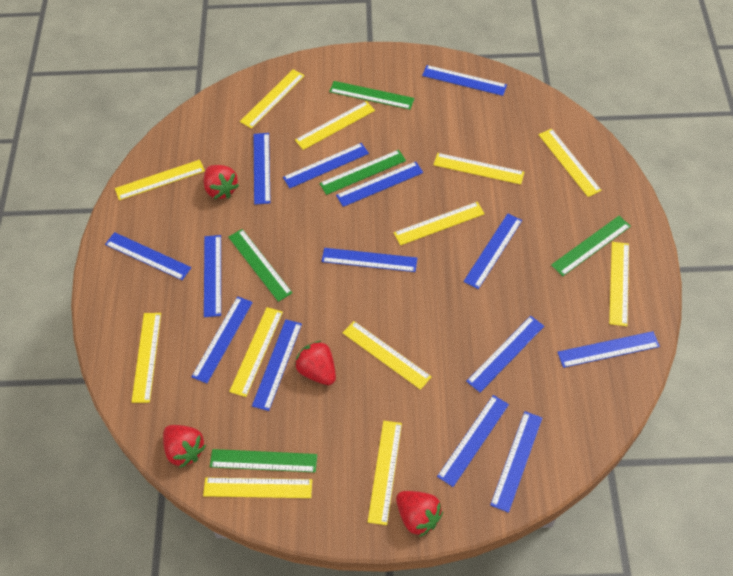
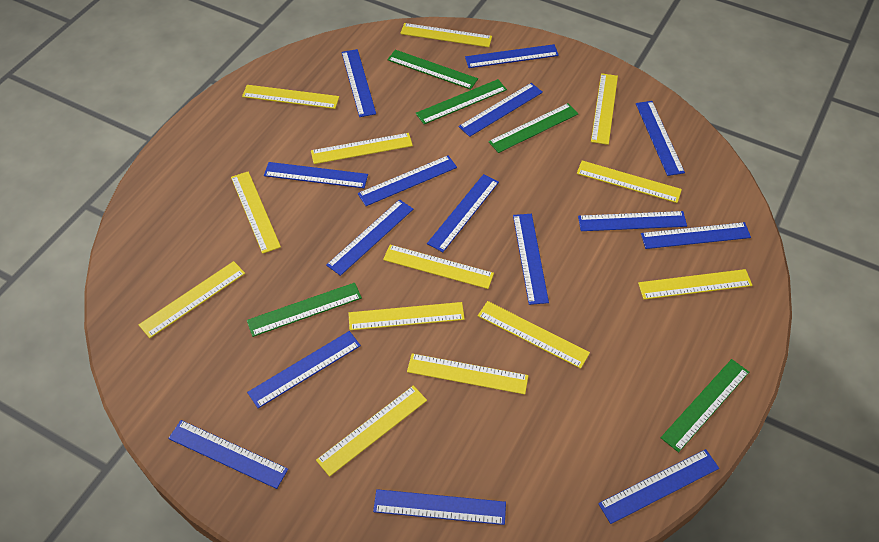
blue ruler: [105,232,191,280] [191,296,253,383] [204,235,221,317] [252,319,302,411] [254,133,271,205] [283,143,369,188] [321,248,418,272] [336,161,423,207] [422,65,507,96] [437,395,509,487] [463,214,522,289] [466,316,544,393] [490,411,542,513] [557,331,660,368] = 14 -> [168,420,288,489] [247,331,361,408] [264,162,368,188] [326,199,413,276] [342,49,376,117] [358,155,457,206] [373,489,506,525] [427,174,499,252] [459,83,543,137] [465,44,559,68] [513,214,549,305] [578,211,687,231] [598,449,719,524] [636,101,685,176] [641,222,751,249] = 15
red strawberry: [163,425,206,468] [204,165,239,199] [295,341,336,385] [396,491,443,537] = 4 -> none = 0
yellow ruler: [115,160,205,200] [132,313,161,403] [203,478,312,498] [229,307,283,397] [240,69,305,129] [295,101,375,150] [343,321,432,390] [368,421,402,525] [394,202,485,245] [433,153,524,184] [539,129,602,197] [609,242,629,326] = 12 -> [139,261,245,338] [231,171,281,254] [242,85,339,109] [311,133,413,164] [316,386,427,477] [348,302,465,330] [383,245,494,289] [400,23,492,47] [407,354,528,394] [478,301,590,369] [577,161,682,203] [591,73,618,145] [638,269,752,299] = 13

